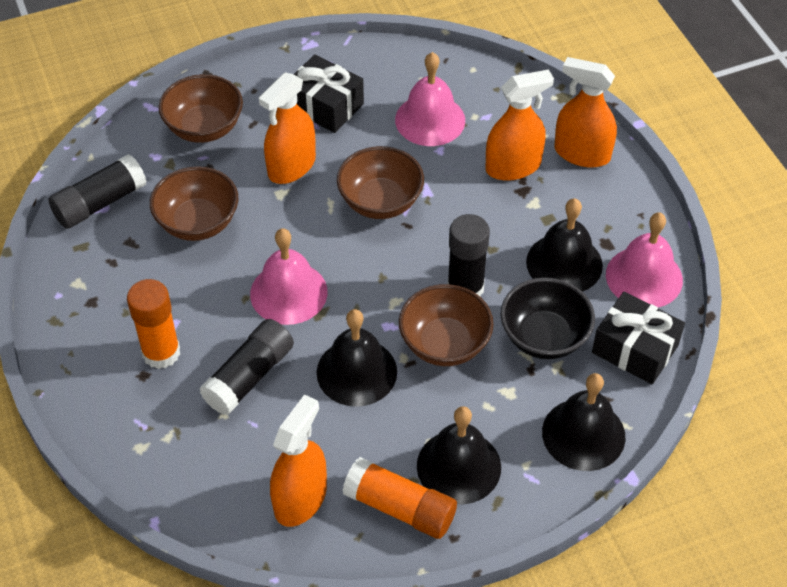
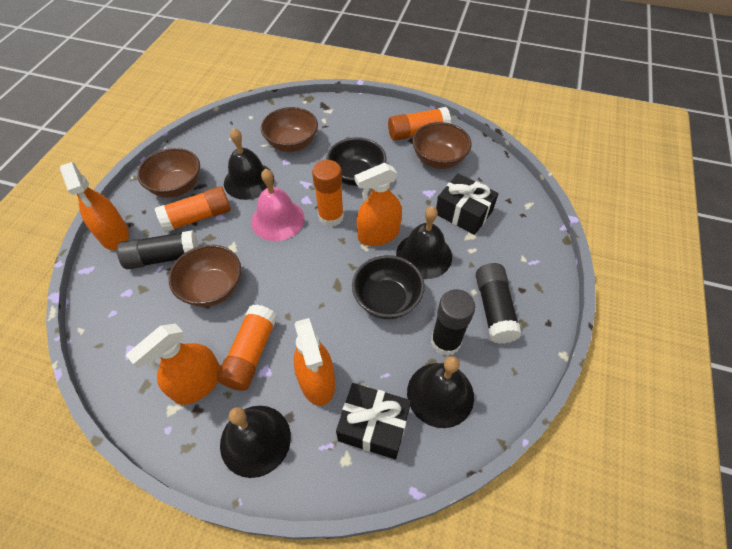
black bowl: [500,277,595,359] = 1 -> [326,137,387,186] [352,255,425,319] = 2
orange glue stick: [127,279,180,369] [342,457,457,539] = 2 -> [155,186,231,233] [217,305,277,391] [312,160,344,227] [388,107,451,141] = 4
pink bell: [250,228,328,325] [395,52,465,146] [606,212,683,307] = 3 -> [251,168,305,241] = 1

